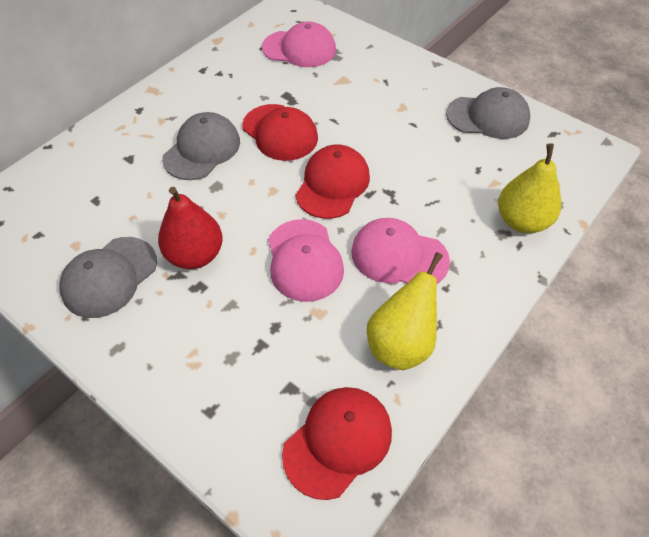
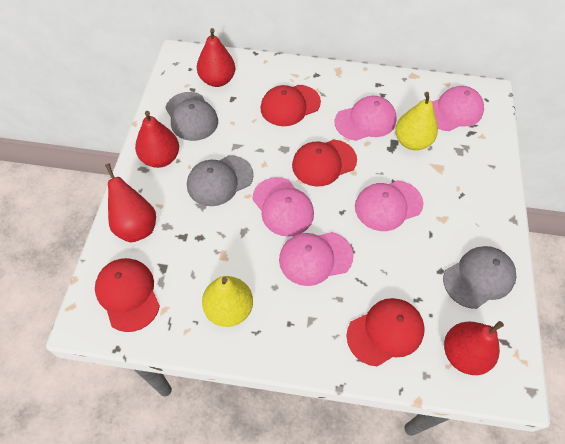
pink cap: [262,22,336,67] [268,219,344,302] [351,218,450,284] = 3 -> [252,177,314,237] [279,232,353,286] [335,96,397,141] [355,180,423,231] [432,86,484,131] = 5
red cap: [242,104,318,161] [282,387,392,500] [295,145,370,219] = 3 -> [95,258,160,332] [260,85,321,126] [292,139,357,187] [347,298,425,367] = 4
red pear: [158,187,223,269] = 1 -> [105,163,156,242] [135,111,179,168] [197,28,235,87] [444,321,504,375] = 4

